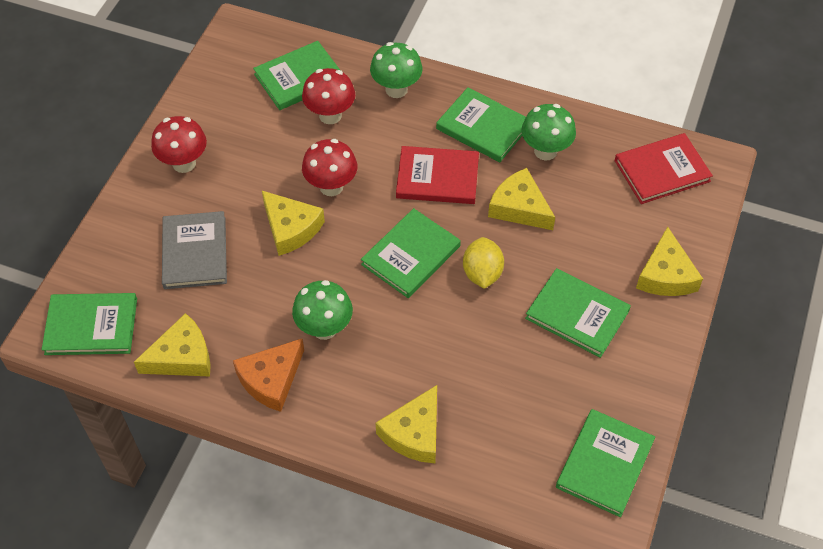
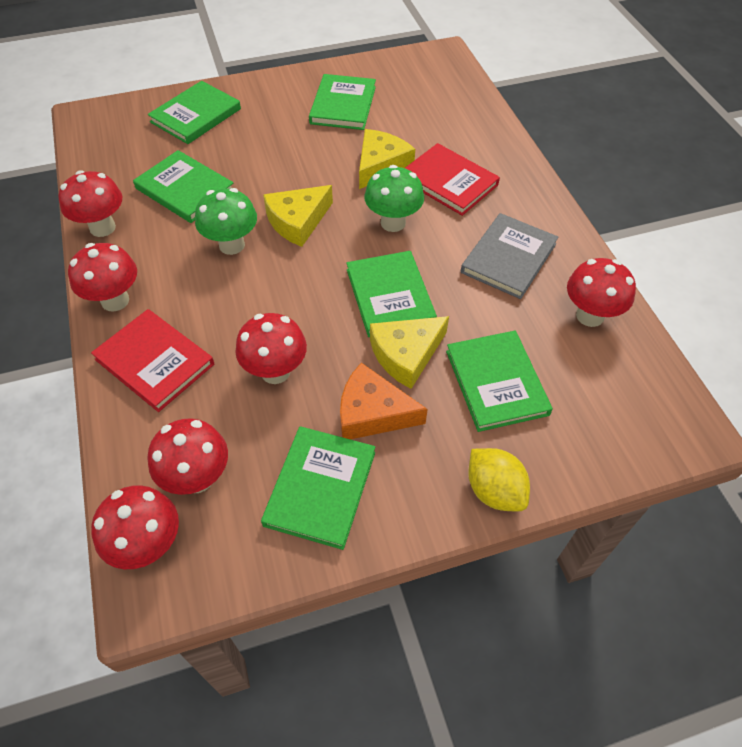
green mushroom: [292,280,353,340] [370,42,423,98] [521,104,576,161] = 3 -> [195,188,257,255] [364,165,424,232] = 2
red mushroom: [151,116,207,173] [302,68,355,124] [302,139,357,196] = 3 -> [59,170,122,237] [68,243,137,312] [91,485,179,569] [147,418,228,495] [235,313,307,384] [567,258,636,327] = 6
yellow cheese: [134,313,211,376] [262,191,325,256] [376,385,437,463] [488,168,555,230] [636,227,703,296] = 5 -> [263,185,333,247] [359,129,415,189] [370,316,449,389] = 3

